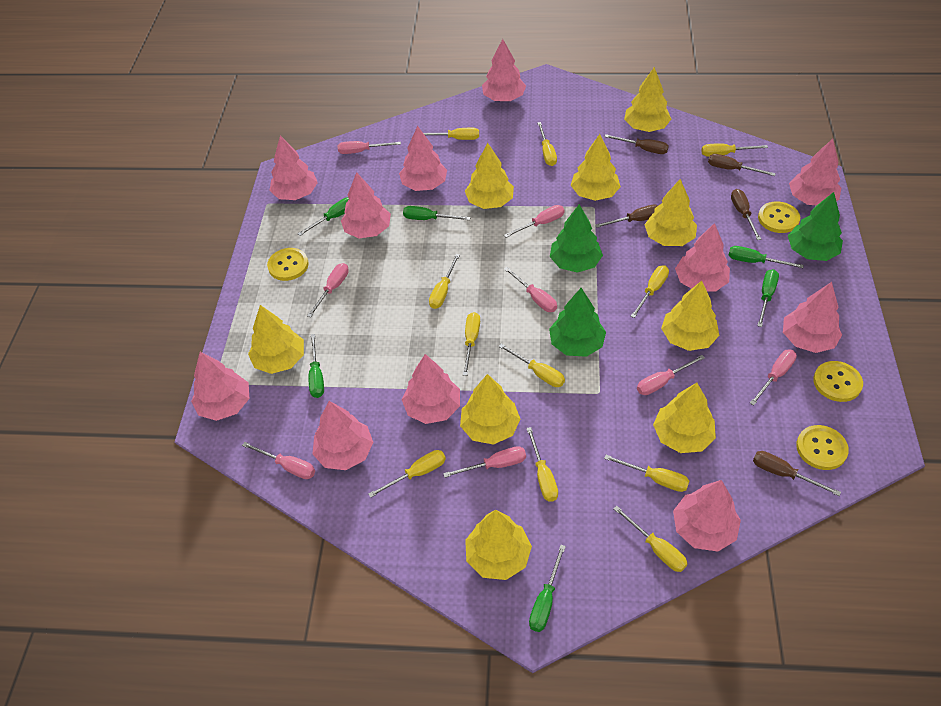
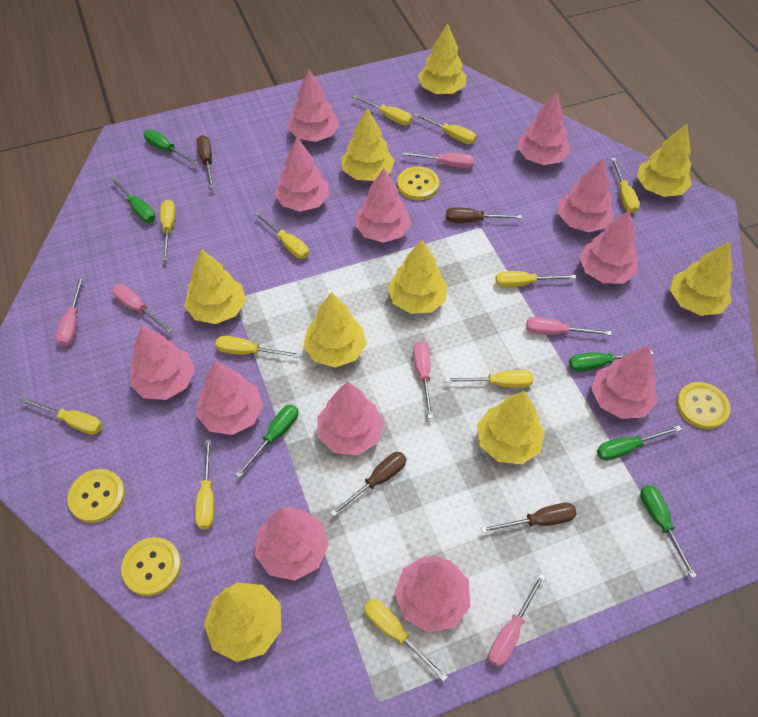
brown screwdriver: [595,204,658,228] [605,134,669,154] [708,154,776,176] [731,189,761,240] [753,451,841,496] = 5 -> [196,135,214,188] [330,452,406,517] [446,207,522,223] [481,503,577,533] = 4
green tree: [549,288,606,357] [550,204,603,273] [788,192,843,261] = 3 -> none = 0
pink screwdriver: [242,442,315,479] [307,263,349,317] [337,141,401,154] [443,446,526,478] [504,205,564,238] [504,267,557,312] [637,355,705,395] [750,350,797,405] = 8 -> [56,277,84,346] [112,284,173,333] [402,152,474,168] [413,341,433,419] [488,573,546,667] [526,317,611,336] = 6
pink tree: [191,352,249,421] [270,136,318,200] [312,401,373,470] [341,172,391,238] [399,126,447,191] [402,354,460,424] [482,39,526,101] [673,480,741,551] [675,223,730,292] [783,282,842,353] [789,139,841,206] = 11 -> [130,326,195,400] [196,360,263,435] [255,507,329,581] [274,138,329,212] [288,69,340,142] [317,382,384,455] [354,168,411,243] [394,556,471,632] [517,92,570,165] [558,158,614,232] [579,210,638,283] [591,345,657,419] = 12

